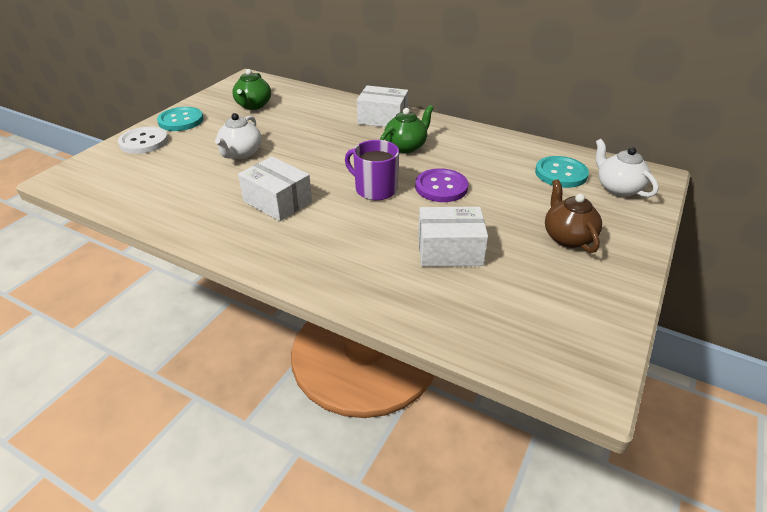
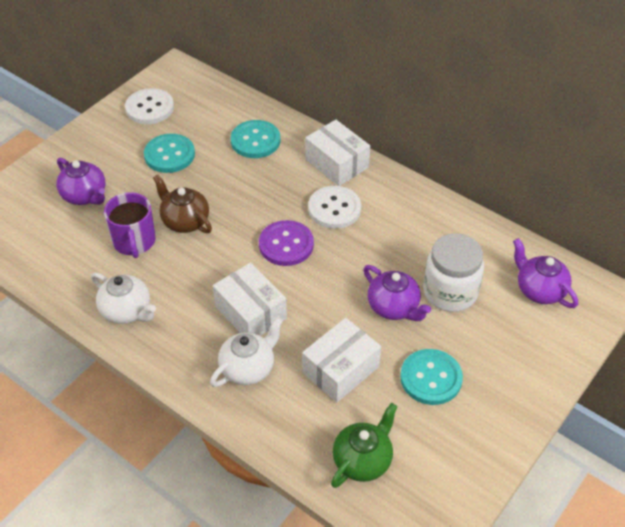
green teapot: [232,69,271,110] [380,105,434,153] = 2 -> [331,403,398,488] = 1
purple teapot: none = 0 -> [56,158,106,205] [363,265,431,321] [513,238,578,308] = 3
turquoise button: [157,107,203,131] [535,156,589,188] = 2 -> [144,134,195,173] [231,120,280,158] [400,349,463,405] = 3
white button: [118,126,168,154] = 1 -> [125,88,174,124] [308,186,361,229] = 2
white jar: none = 0 -> [423,233,484,312] = 1

